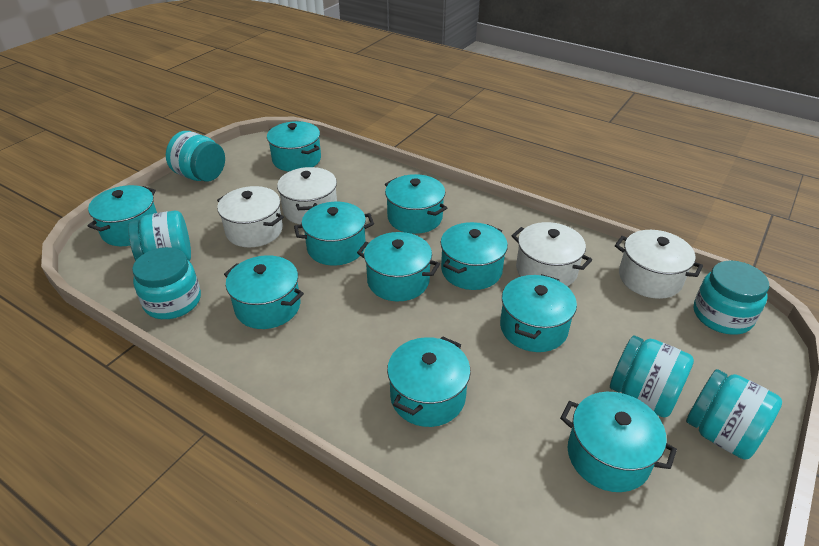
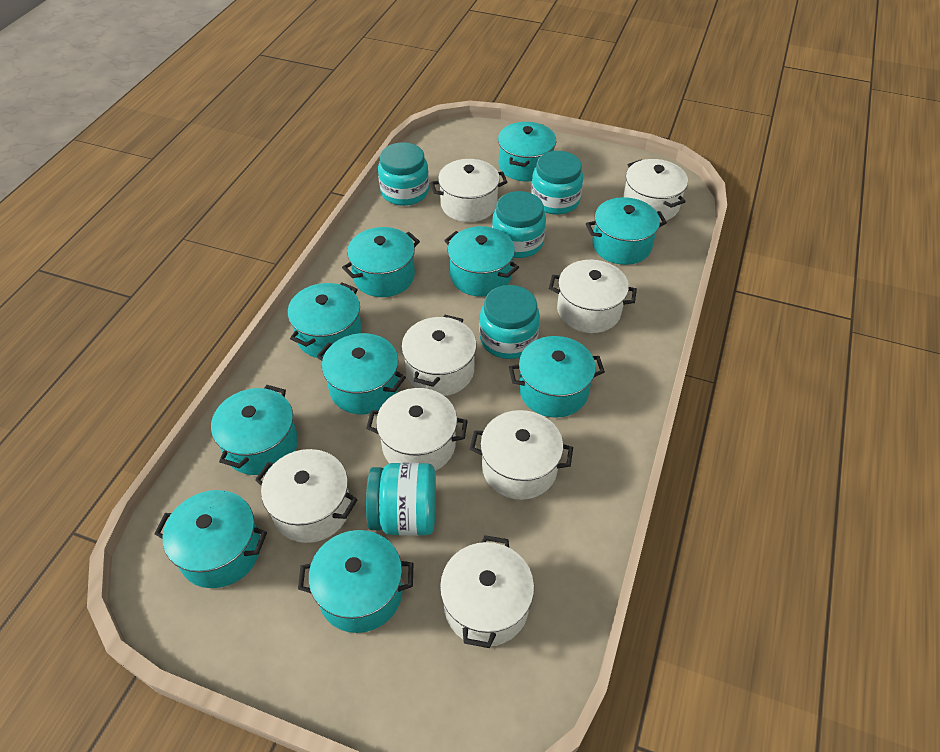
turquoise jar: [128,211,191,261] [132,247,201,319] [166,131,225,182] [610,335,694,418] [686,369,782,460] [694,260,769,335] = 6 -> [366,463,436,536] [378,142,429,206] [479,285,540,359] [492,191,546,258] [531,151,583,215] = 5
white pot: [217,186,284,247] [277,167,337,225] [511,222,592,286] [615,230,703,299] = 4 -> [255,449,358,543] [366,388,468,471] [401,315,477,396] [430,159,508,222] [440,535,534,648] [470,410,573,500] [549,260,637,333] [623,159,688,222] = 8

